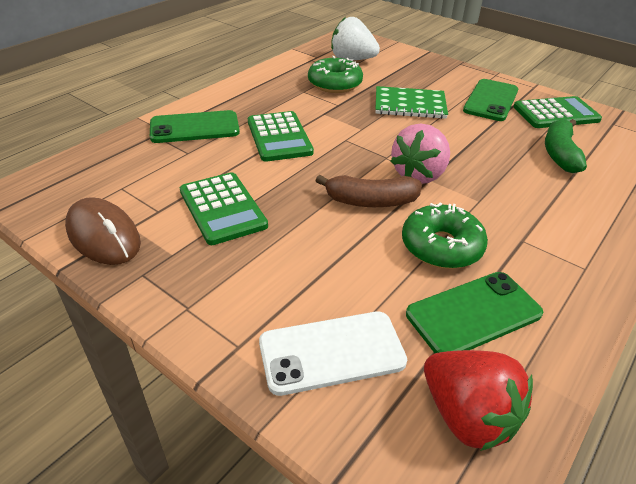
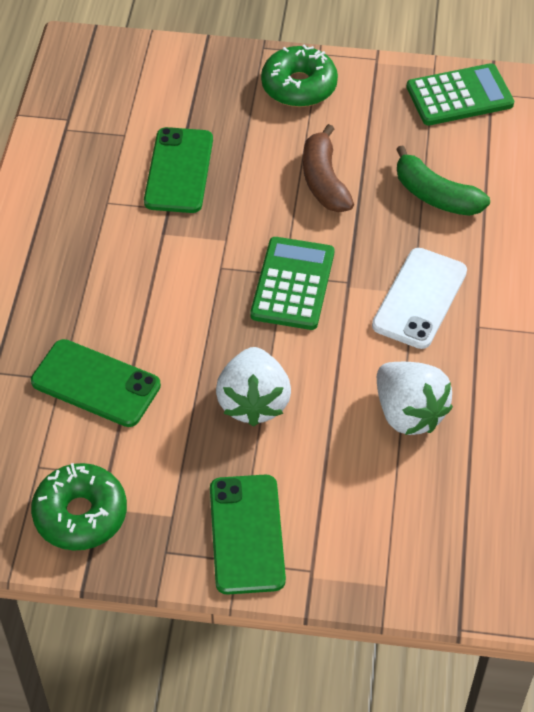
brown mouse: [65,197,141,265] = 1 -> none = 0
green calculator: [180,172,268,245] [248,111,314,162] [514,96,602,128] = 3 -> [250,237,335,330] [406,63,514,126] = 2
green notebook: [375,86,448,119] = 1 -> none = 0
pink strawberry: [390,123,450,184] = 1 -> none = 0
red strawberry: [424,350,533,451] = 1 -> none = 0
white strawberry: [331,17,380,60] = 1 -> [216,347,291,427] [377,362,453,435] = 2

